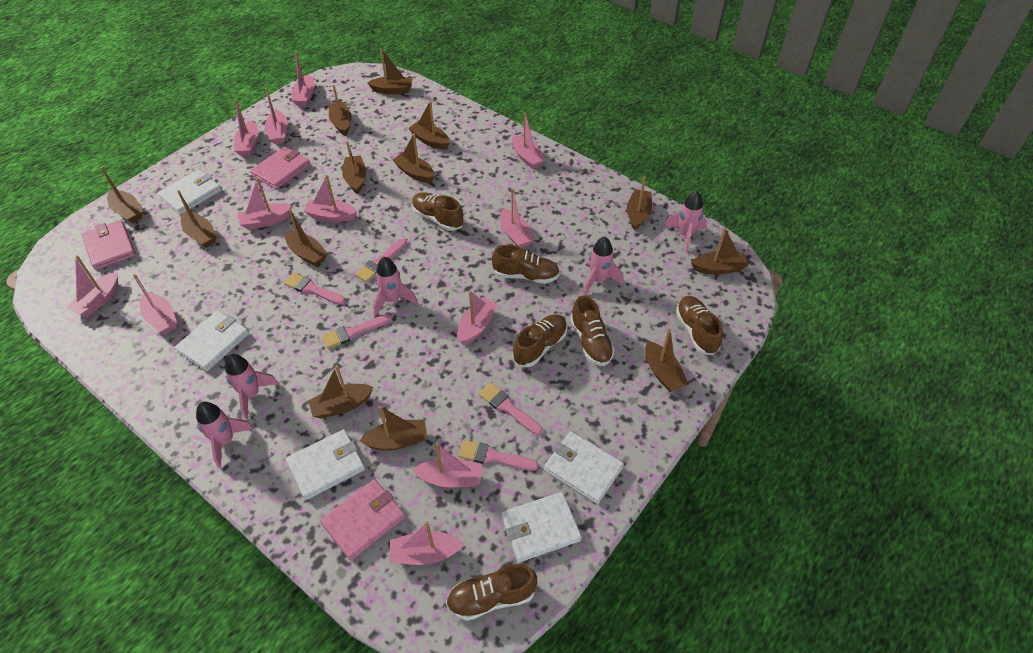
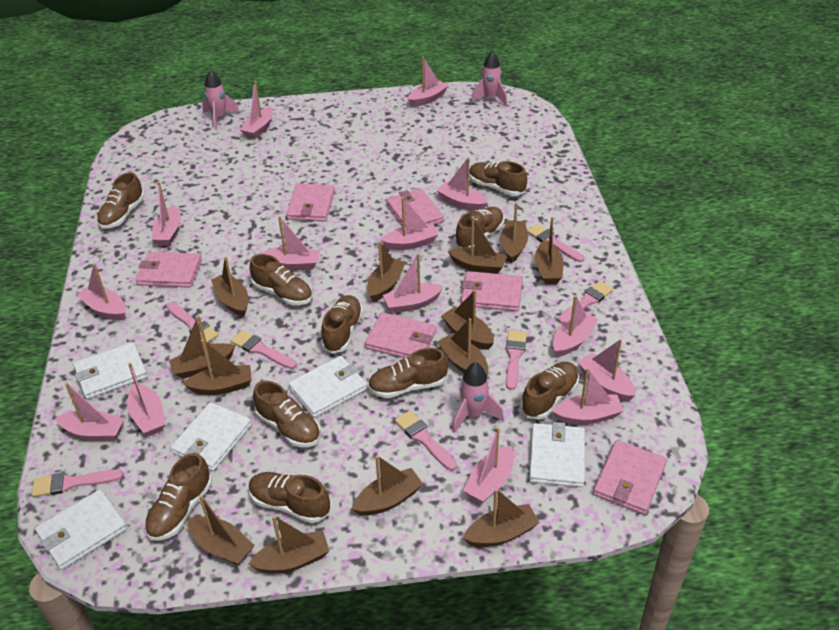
brown shoe: [412,192,464,231] [446,564,537,621] [492,245,560,284] [513,314,567,367] [570,295,615,366] [676,296,723,355] = 6 -> [97,172,144,229] [144,453,212,541] [249,472,330,523] [250,254,312,305] [253,381,321,447] [321,295,363,354] [368,348,448,398] [455,207,504,248] [469,161,527,196] [521,362,579,420] = 10
pink boat: [67,255,118,317] [133,274,177,334] [234,99,258,156] [238,178,292,230] [265,88,288,144] [292,52,315,107] [304,175,357,222] [390,521,464,565] [413,443,482,488] [457,291,497,345] [500,189,534,248] [512,112,546,169] = 12 -> [55,382,125,441] [77,264,126,320] [127,363,165,436] [152,181,181,246] [240,81,273,139] [261,216,320,270] [381,197,438,250] [383,253,444,313] [408,57,448,107] [436,157,488,211] [463,427,514,504] [552,368,624,425] [553,295,599,357] [577,339,636,401] = 14
pink brush: [284,272,345,305] [322,314,392,349] [355,238,407,282] [458,440,539,471] [478,382,542,435] = 5 -> [32,469,123,497] [166,302,219,343] [231,330,297,369] [395,411,457,471] [506,330,527,390] [527,224,584,262] [558,281,613,324] = 7
pink rocket: [196,402,254,468] [225,354,279,419] [373,257,418,316] [583,236,624,295] [664,191,707,253] = 5 -> [202,70,240,130] [452,362,504,433] [471,51,508,106] = 3
pink wallet: [82,220,136,270] [250,147,310,190] [320,479,405,560] = 3 -> [136,252,202,288] [286,183,335,222] [365,312,437,358] [386,189,444,227] [461,271,523,311] [593,440,667,515] = 6

